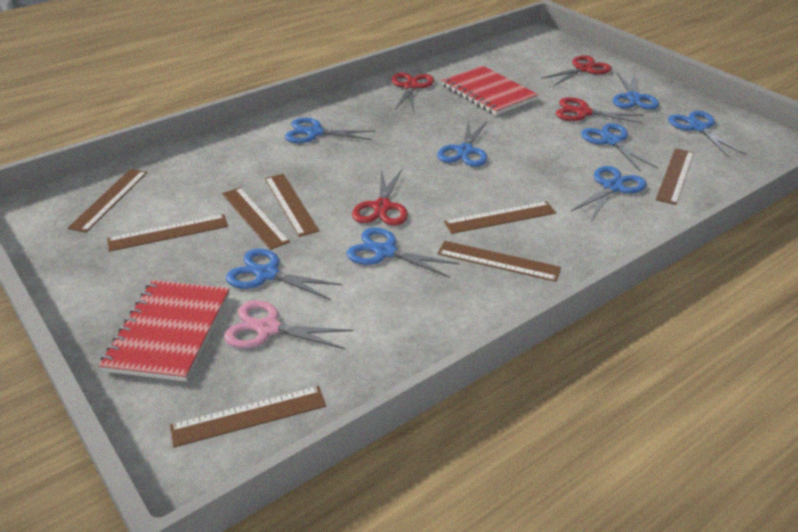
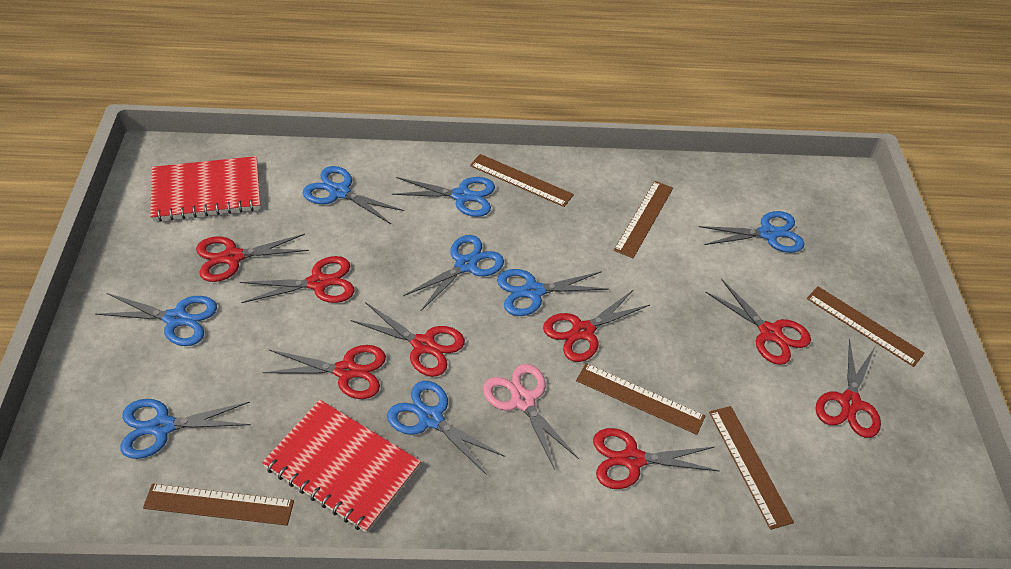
brown ruler: [68,169,148,233] [107,214,228,252] [170,386,326,448] [222,187,290,250] [265,174,319,237] [438,241,561,282] [444,201,556,234] [656,148,694,205] = 8 -> [143,484,294,525] [470,154,574,207] [576,363,705,435] [614,181,673,258] [709,406,794,530] [807,286,925,367] = 6
red scissors: [352,168,408,226] [391,73,434,111] [541,55,612,86] [556,97,643,124] = 4 -> [196,234,309,282] [240,256,355,303] [262,345,386,399] [350,302,465,377] [543,289,650,362] [593,428,720,489] [705,279,811,365] [816,338,881,438] = 8

